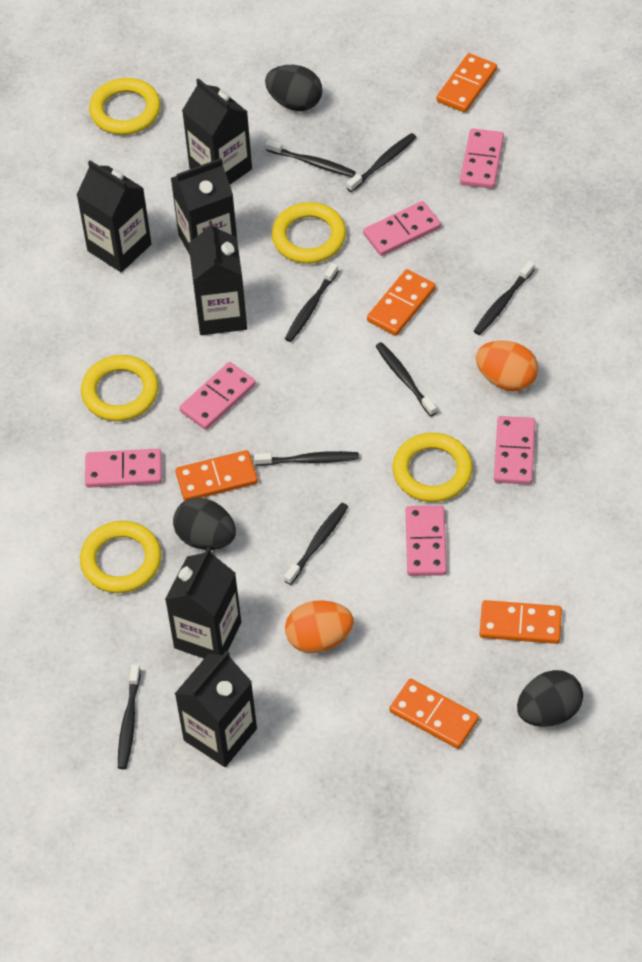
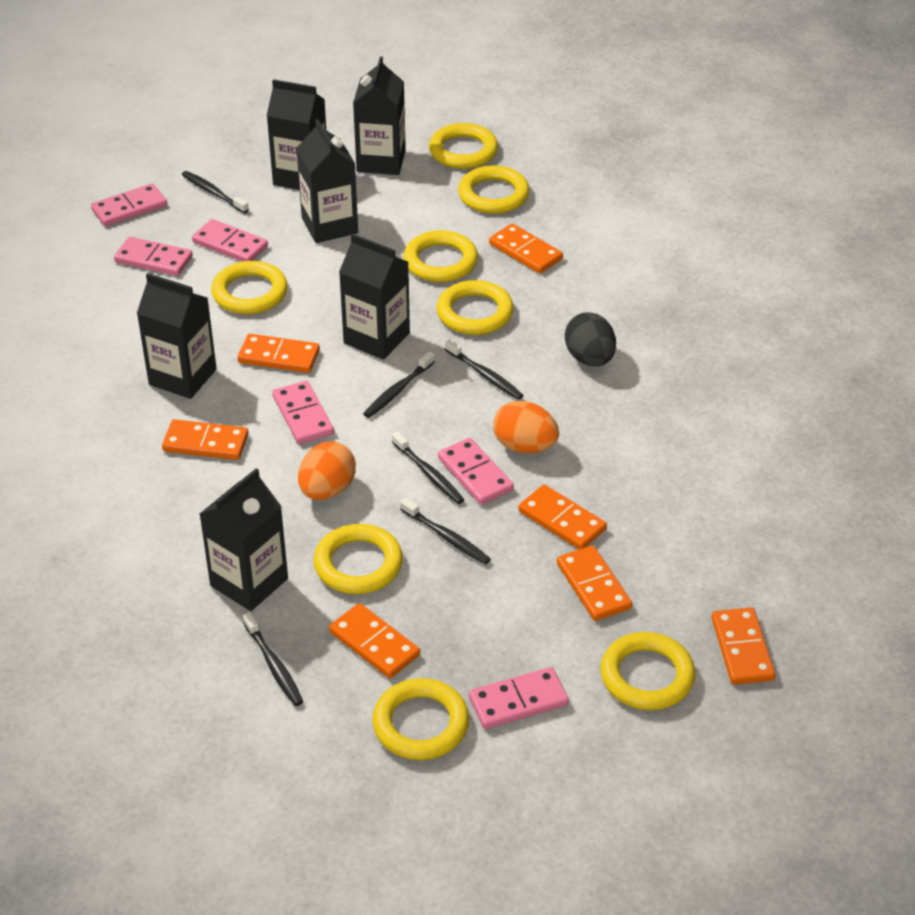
black egg: [173,497,236,550] [265,65,322,111] [517,670,583,727] = 3 -> [565,312,616,367] = 1
black toothbrush: [118,664,141,769] [254,451,359,466] [265,140,356,177] [284,503,348,585] [285,263,338,342] [347,133,416,192] [376,342,437,416] [474,261,535,335] = 8 -> [182,171,249,213] [243,612,303,706] [363,351,435,418] [392,431,464,504] [400,498,491,565] [445,339,523,400] = 6
orange domino: [175,450,258,501] [367,269,436,336] [390,679,479,749] [436,53,497,113] [480,600,562,644] = 5 -> [162,419,249,460] [238,334,320,373] [329,603,420,678] [489,223,563,274] [518,485,607,549] [557,545,632,621] [712,607,775,685] = 7
yellow ring: [80,521,161,593] [81,355,159,421] [89,78,161,135] [271,202,346,264] [392,433,473,502] = 5 -> [211,261,288,314] [314,524,403,594] [372,678,469,760] [404,230,478,282] [429,123,498,169] [437,280,514,335] [458,166,530,214] [601,632,695,710] = 8

